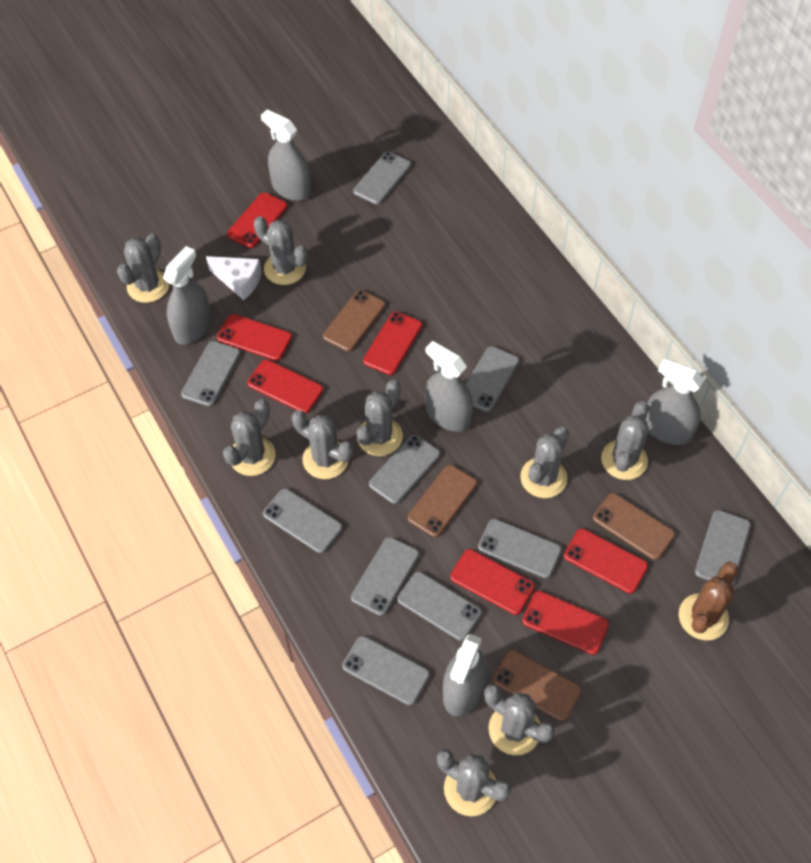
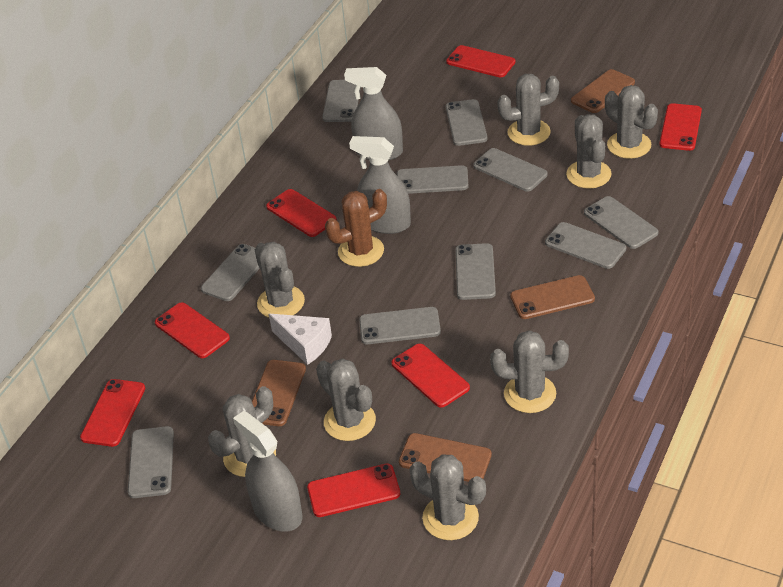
grey cactus: [117,234,169,303] [223,399,275,476] [254,216,308,285] [292,410,353,479] [356,380,403,456] [437,749,511,816] [484,684,555,755] [520,427,569,498] [601,401,649,480] = 9 -> [208,386,276,477] [255,242,305,318] [316,358,376,441] [409,454,486,540] [490,330,569,413] [497,74,559,146] [566,114,611,189] [605,85,658,159] = 8
grey spray bottle: [163,246,212,345] [261,109,311,201] [425,341,473,432] [443,634,487,716] [645,358,704,445] = 5 -> [233,411,303,532] [344,67,403,160] [349,136,411,234] = 3

